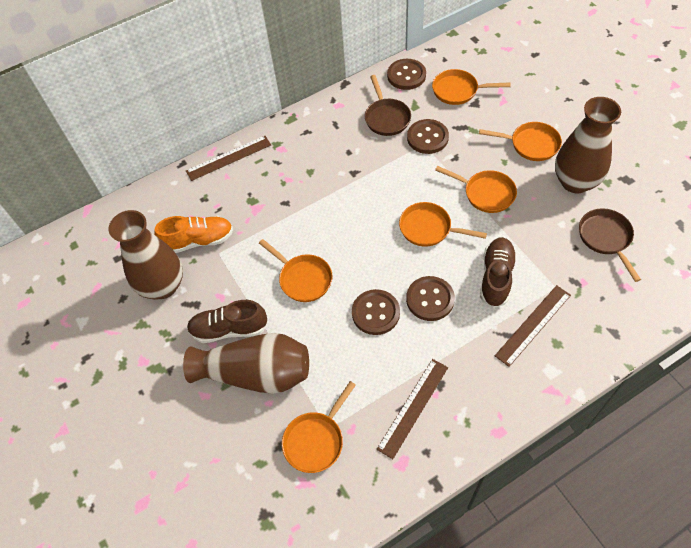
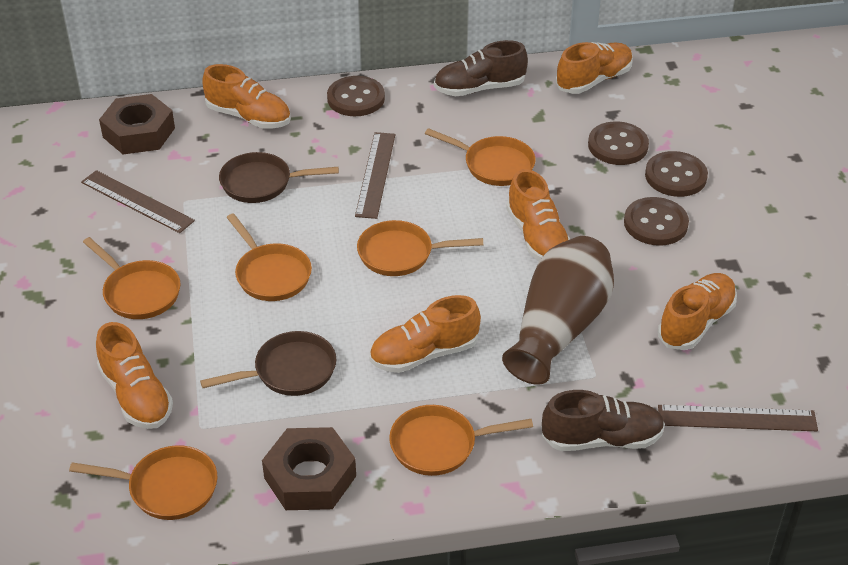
brown nut: none = 0 -> [99,94,175,154] [262,427,356,510] = 2
brown vase: [109,210,183,299] [183,333,309,394] [555,97,621,193] = 3 -> [502,236,614,385] = 1
orange shoe: [154,216,233,253] = 1 -> [96,322,173,429] [202,64,291,129] [369,295,481,373] [506,169,570,261] [556,42,633,94] [658,273,737,350] = 6

